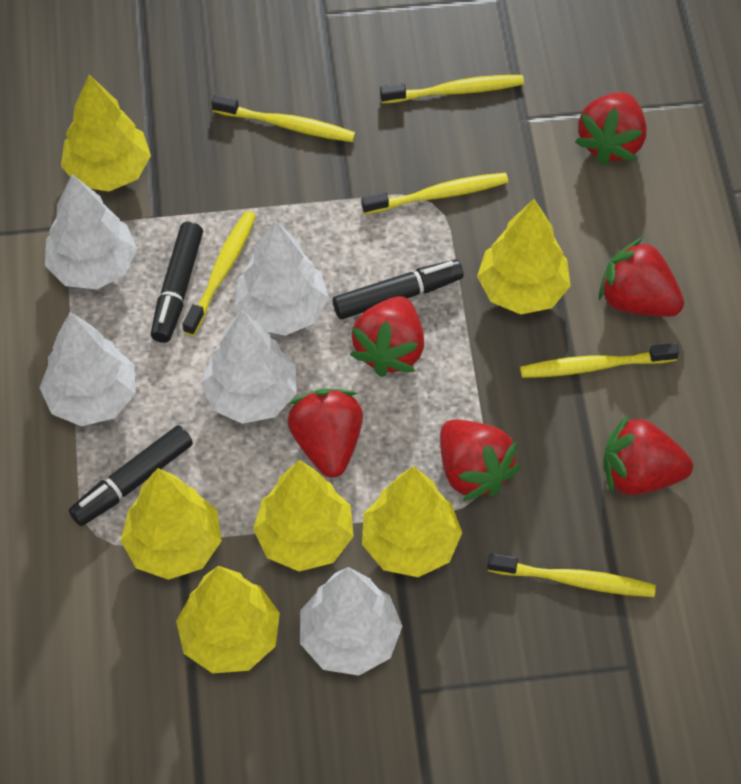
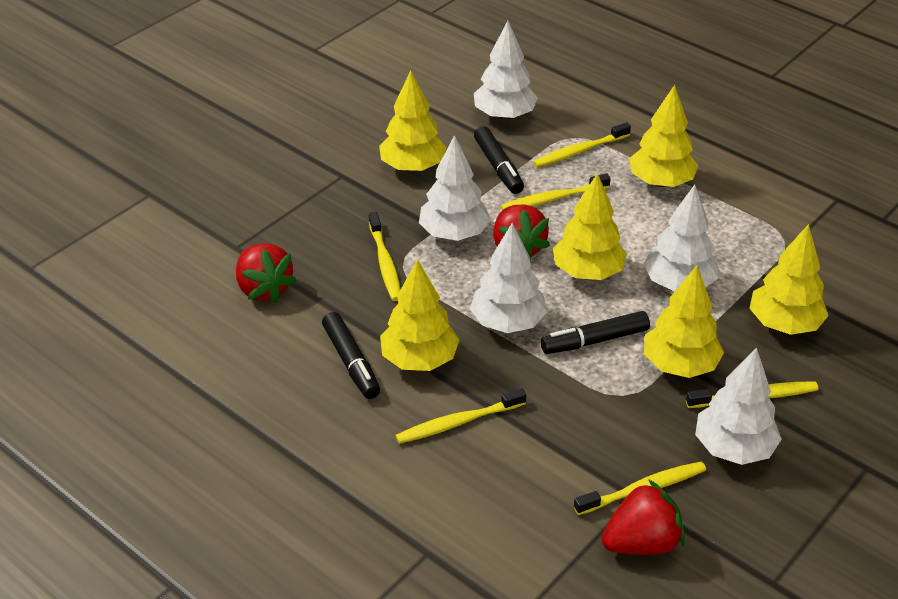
red strawberry: [287,389,363,478] [350,296,424,377] [440,420,520,501] [575,92,647,165] [599,238,684,317] [603,415,693,495] = 6 -> [236,243,297,303] [493,205,550,259] [601,479,685,555] = 3

